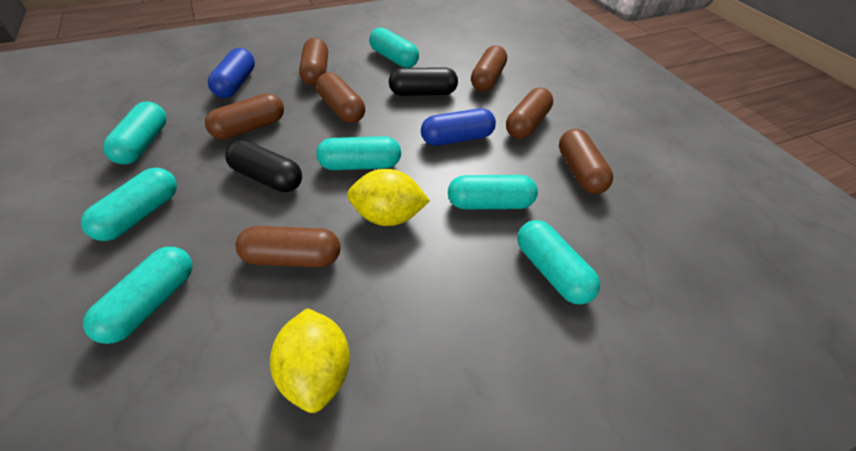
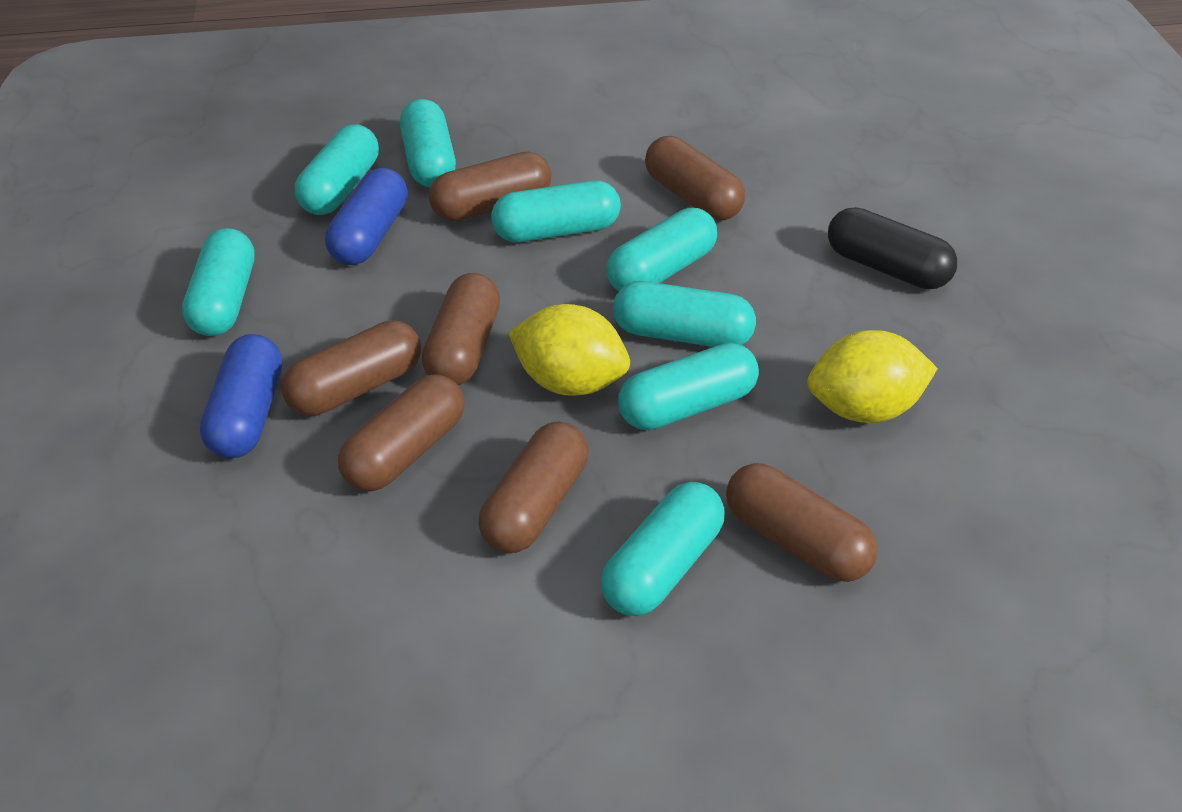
black capsule: [225,140,302,192] [389,67,458,96] = 2 -> [828,207,957,289] = 1
turquoise capsule: [81,168,177,241] [83,247,192,344] [103,101,167,165] [316,136,401,170] [369,27,419,68] [448,175,538,209] [517,220,600,305] = 7 -> [182,228,255,336] [295,124,379,215] [400,99,456,188] [491,180,621,242] [601,482,725,616] [607,208,717,291] [613,281,756,347] [618,343,759,430] = 8

